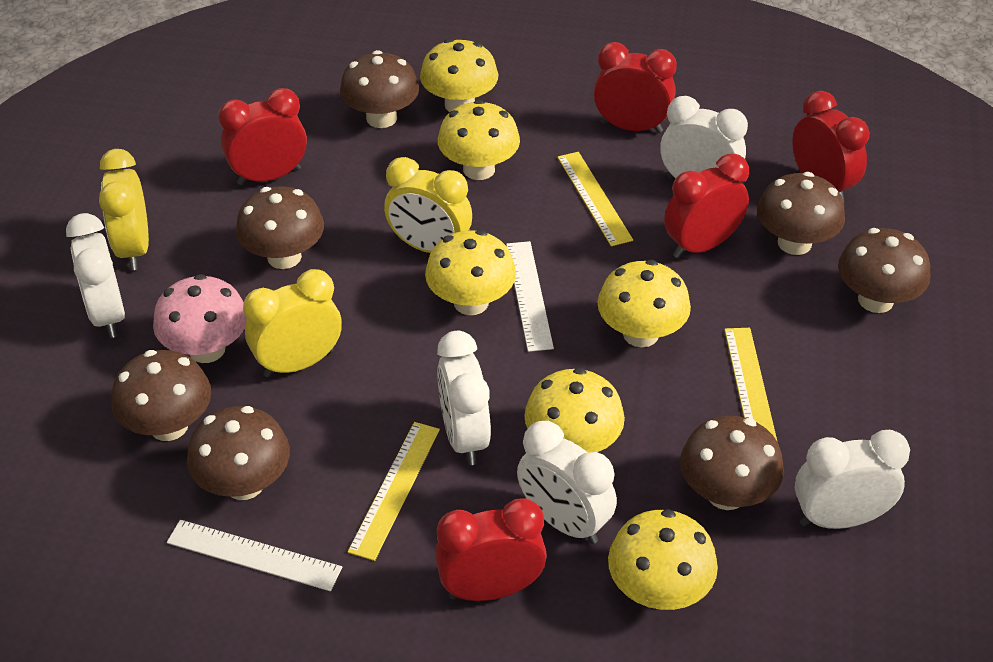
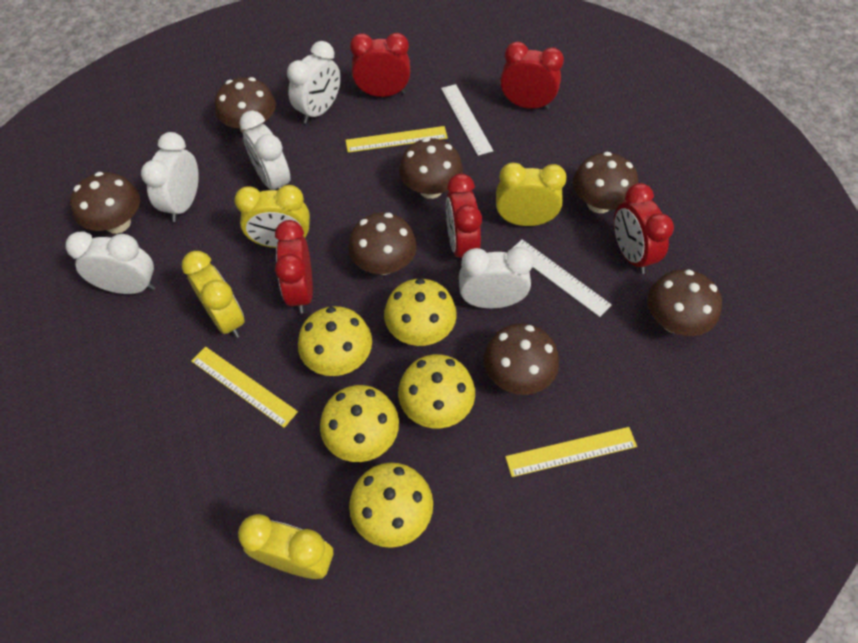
pink mushroom: [153,274,247,363] = 1 -> none = 0
yellow clock: [99,149,149,270] [243,269,342,377] [384,157,472,253] = 3 -> [182,251,245,338] [234,185,310,248] [238,514,333,579] [496,163,567,226] = 4
yellow mushroom: [420,39,498,112] [425,230,516,315] [438,100,520,180] [524,368,625,453] [597,260,691,347] [608,509,718,610] = 6 -> [298,306,372,376] [320,385,399,462] [349,463,433,548] [384,279,457,346] [398,354,475,429] = 5

